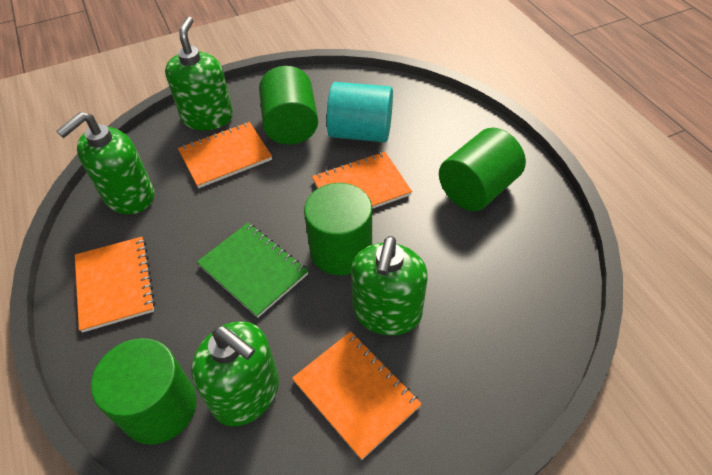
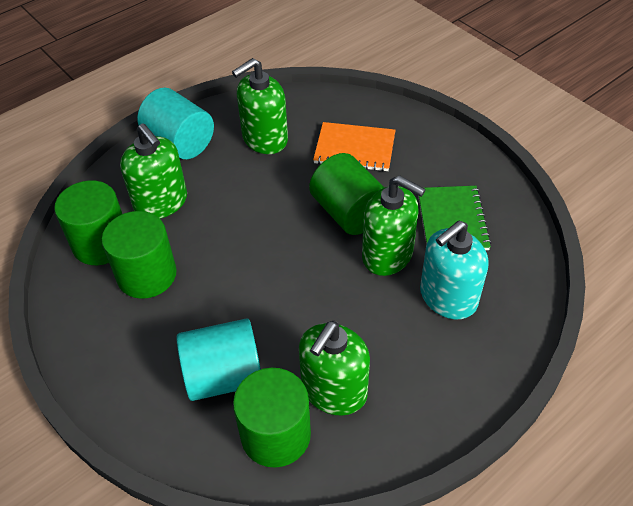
orange notebook: [75,237,155,333] [178,122,272,188] [292,331,422,460] [312,152,412,209] = 4 -> [313,122,395,172] = 1
turquoise cylinder: [327,82,393,142] = 1 -> [137,88,214,159] [177,318,261,401] = 2
turquoise soap dispenser: none = 0 -> [420,220,488,319] = 1

